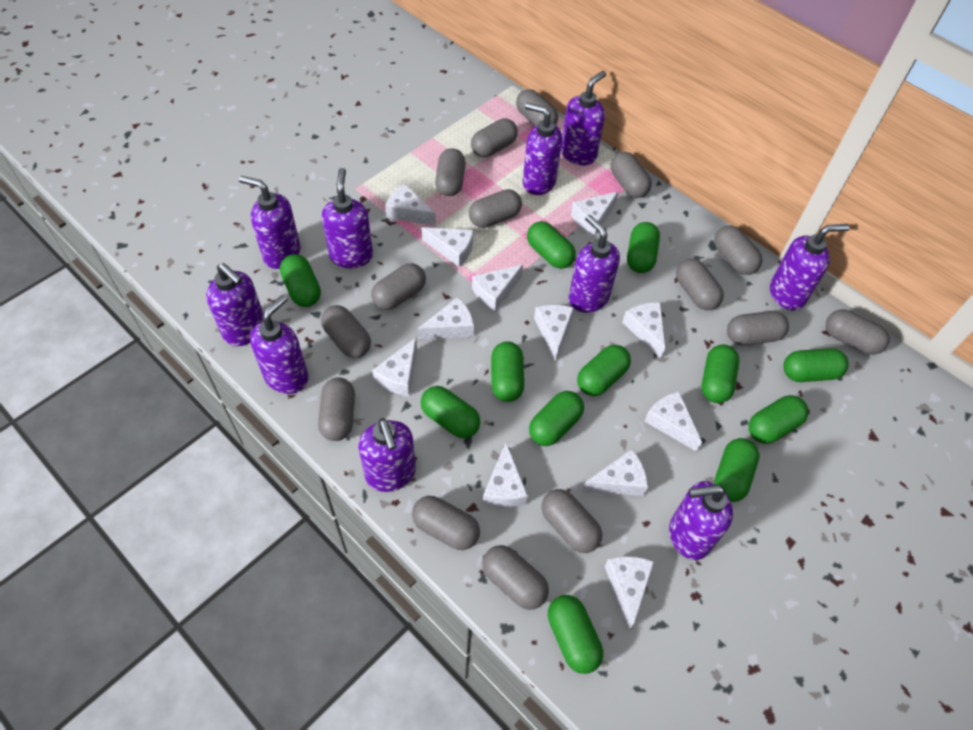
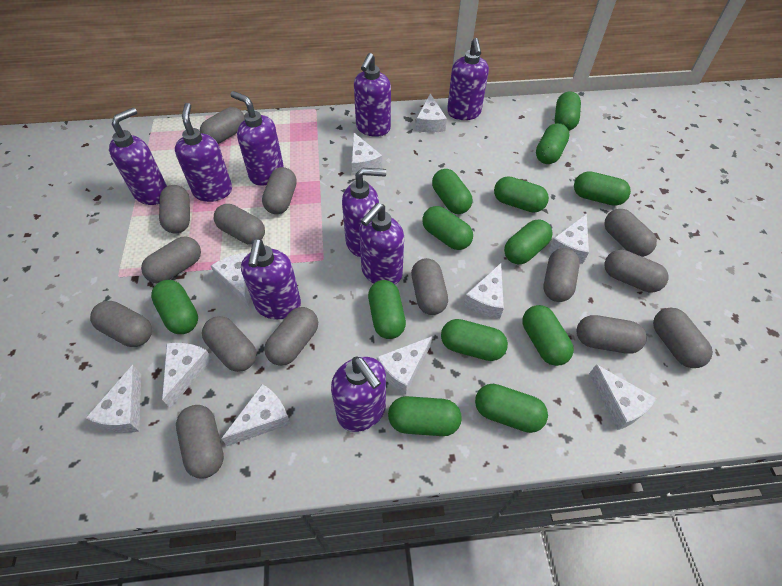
green capsule: [280,254,321,307] [421,386,480,438] [491,341,524,402] [527,221,576,269] [529,391,584,446] [548,595,603,674] [577,345,631,396] [627,222,660,273] [701,345,739,403] [714,438,760,502] [749,395,808,444] [783,348,849,382] = 12 -> [151,280,198,334] [368,280,406,339] [388,396,462,436] [422,206,473,250] [432,169,472,214] [441,319,508,361] [475,384,548,433] [494,176,549,213] [504,219,553,264] [522,305,574,366] [536,123,570,164] [555,91,581,131] [574,171,631,206] = 13
purple soap dispenser: [206,263,263,346] [239,176,301,269] [250,294,309,394] [322,168,373,268] [358,418,416,492] [523,102,562,195] [561,71,606,165] [569,215,620,313] [669,481,733,560] [770,224,850,310] = 10 -> [109,108,167,205] [175,103,232,202] [230,91,284,186] [241,239,301,319] [331,356,386,432] [342,168,386,257] [354,53,391,137] [359,203,404,284] [447,38,489,120] = 9
white cheese: [372,338,417,396] [385,184,436,225] [418,297,474,340] [421,227,473,267] [472,264,523,312] [483,443,528,508] [534,305,574,361] [571,191,619,235] [582,449,648,496] [604,556,654,629] [622,302,665,358] [644,391,702,452] = 12 -> [86,365,141,433] [162,343,212,408] [211,253,250,307] [221,384,291,446] [352,133,382,175] [377,336,432,395] [416,93,447,133] [464,263,504,319] [549,214,589,264] [589,364,656,430] = 10

